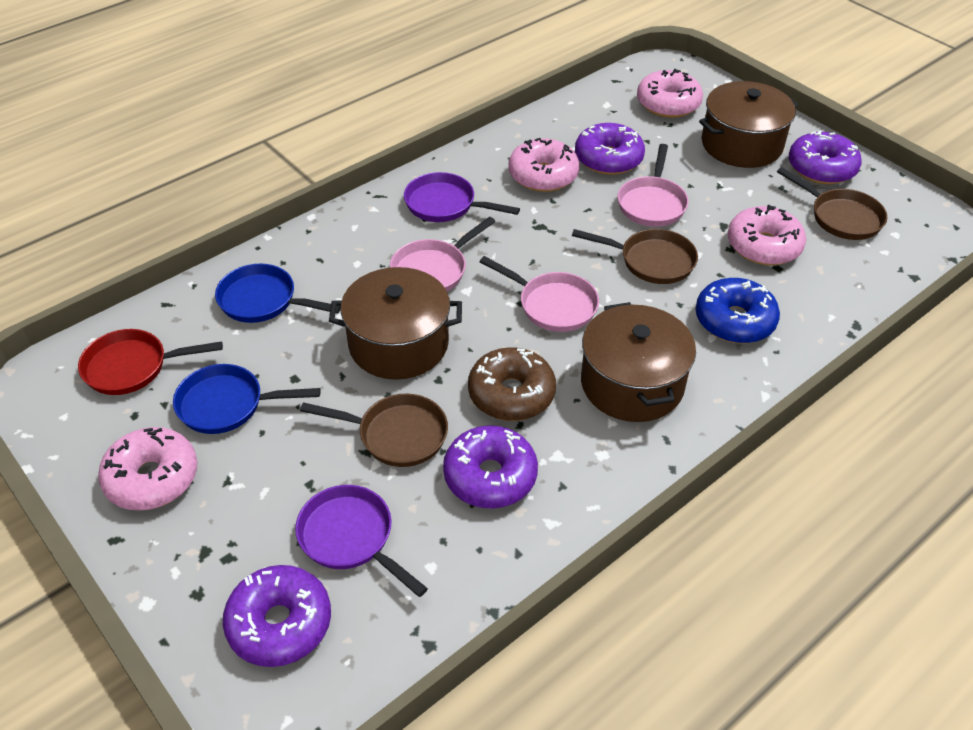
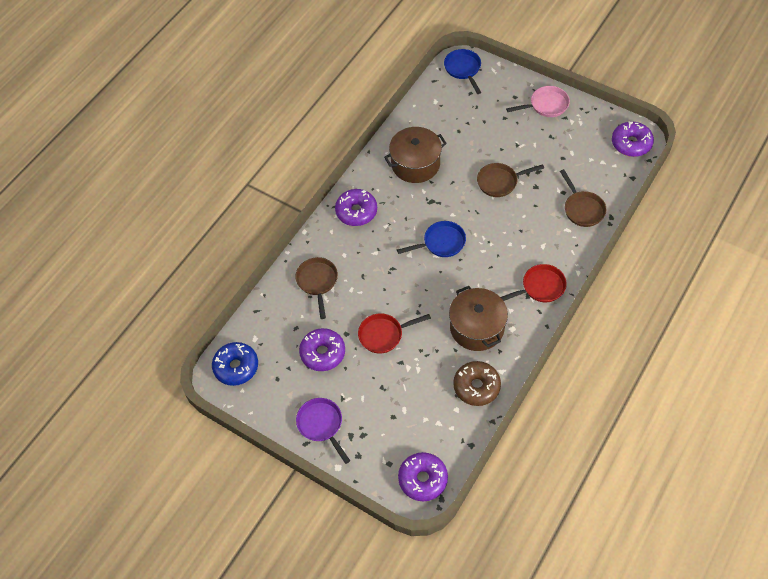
brown pot: [329,267,462,380] [581,302,696,422] [699,81,798,168] = 3 -> [384,127,447,183] [449,286,508,351] = 2
pink donut: [98,427,198,511] [508,138,580,192] [637,69,703,118] [728,205,806,265] = 4 -> none = 0
pink pan: [390,217,495,291] [480,256,599,332] [617,144,689,227] = 3 -> [506,86,570,117] = 1
purple pan: [295,485,428,597] [404,172,520,222] = 2 -> [296,398,350,464] = 1
red pan: [78,329,223,395] = 1 -> [358,313,431,354] [501,264,567,302] = 2

